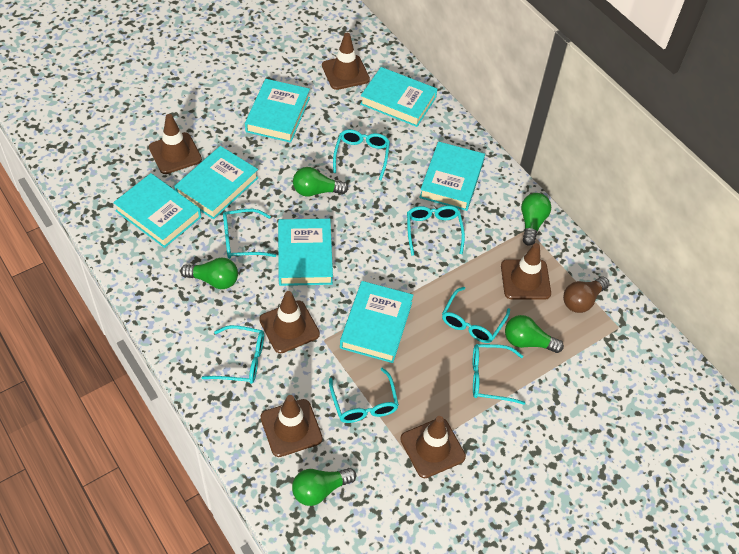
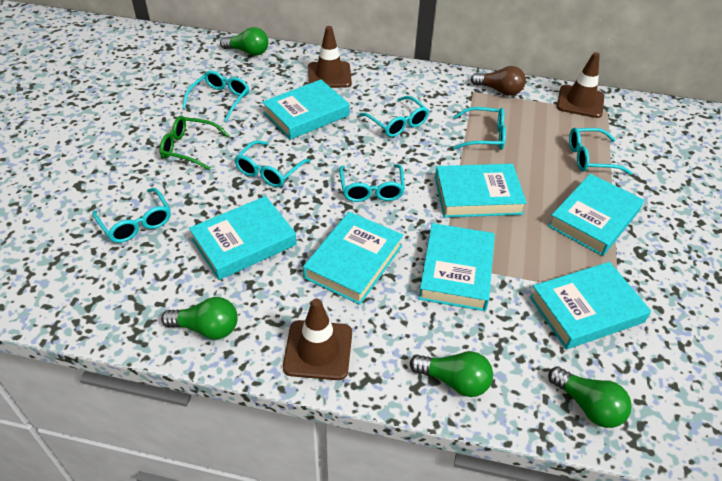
brown traffic cone: [149,114,202,174] [259,291,320,353] [261,395,323,457] [322,33,370,90] [400,416,466,478] [501,243,551,300] = 6 -> [283,299,352,380] [308,26,352,88] [557,52,604,118] = 3
green glasses: none = 0 -> [160,116,230,170] = 1
green light bulb: [180,257,238,289] [292,468,356,506] [293,167,348,197] [505,315,564,353] [521,193,551,246] = 5 -> [161,297,238,339] [220,27,268,56] [410,351,493,397] [548,366,632,428] = 4

